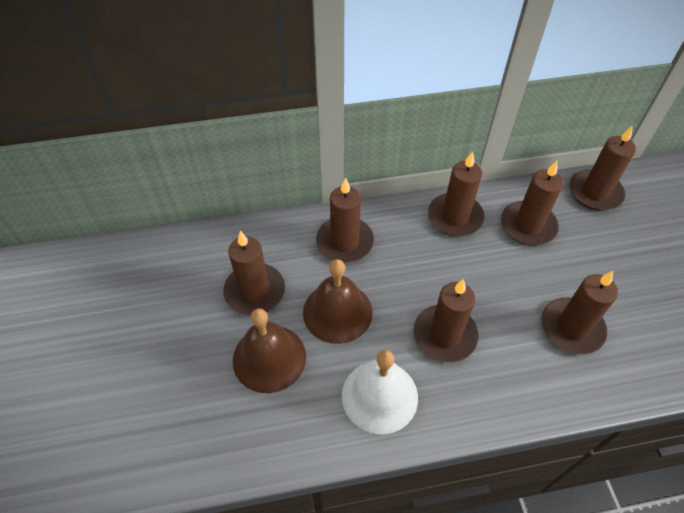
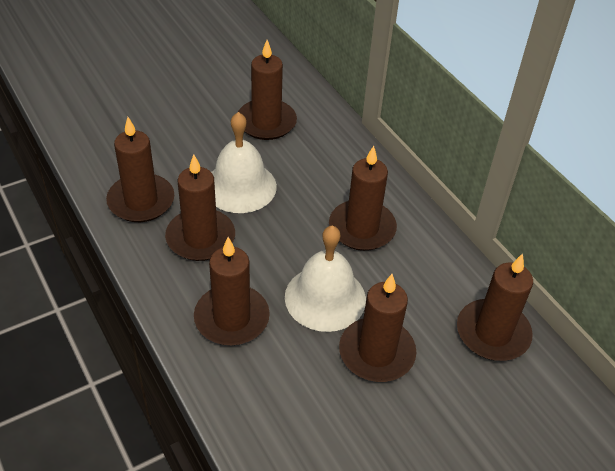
brown bell: [233,308,306,393] [303,259,373,344] = 2 -> none = 0
white bell: [342,350,418,434] = 1 -> [211,112,277,213] [285,225,366,332] = 2

